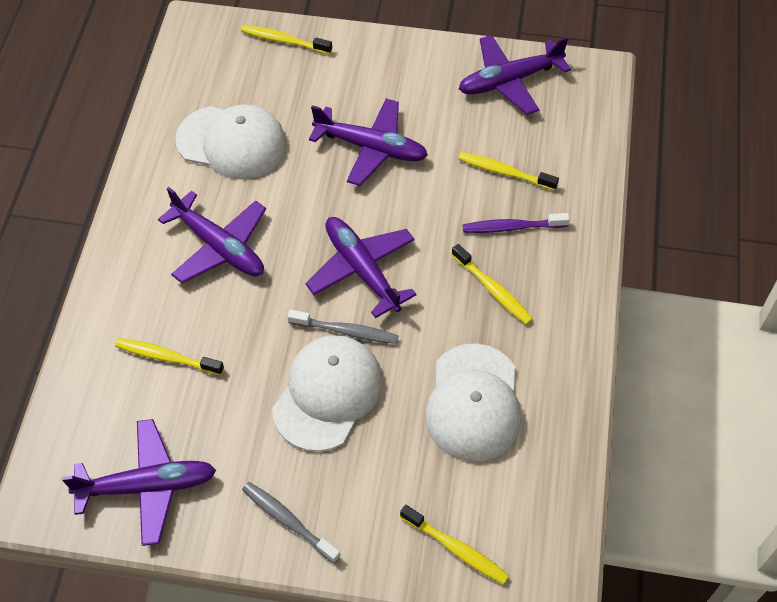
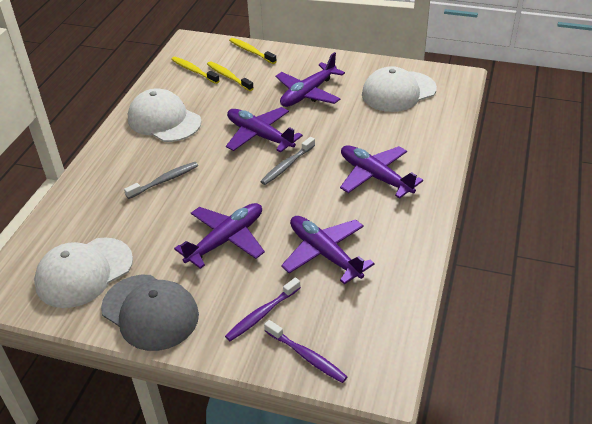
grey cap: none = 0 -> [101,275,199,351] = 1
purple toothbrush: [463,213,570,233] = 1 -> [225,278,301,341] [264,320,347,383] = 2
yellow toothbrush: [115,338,224,375] [241,25,332,54] [400,505,509,585] [451,244,533,325] [458,152,559,191] = 5 -> [171,57,220,84] [207,61,254,91] [229,38,277,64] = 3

